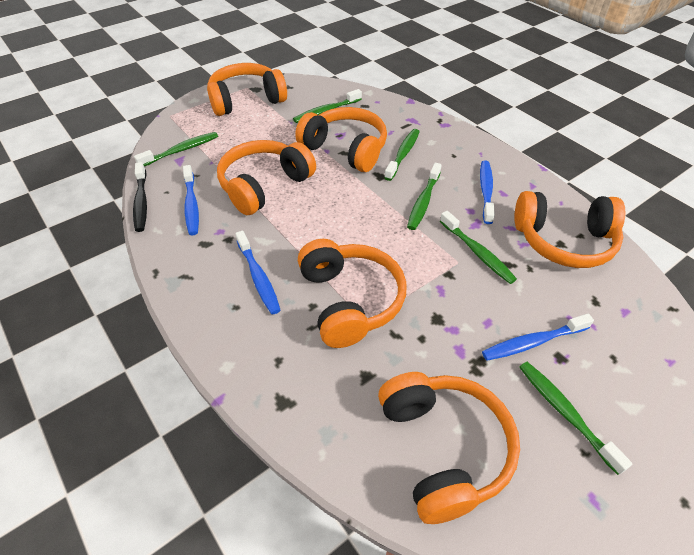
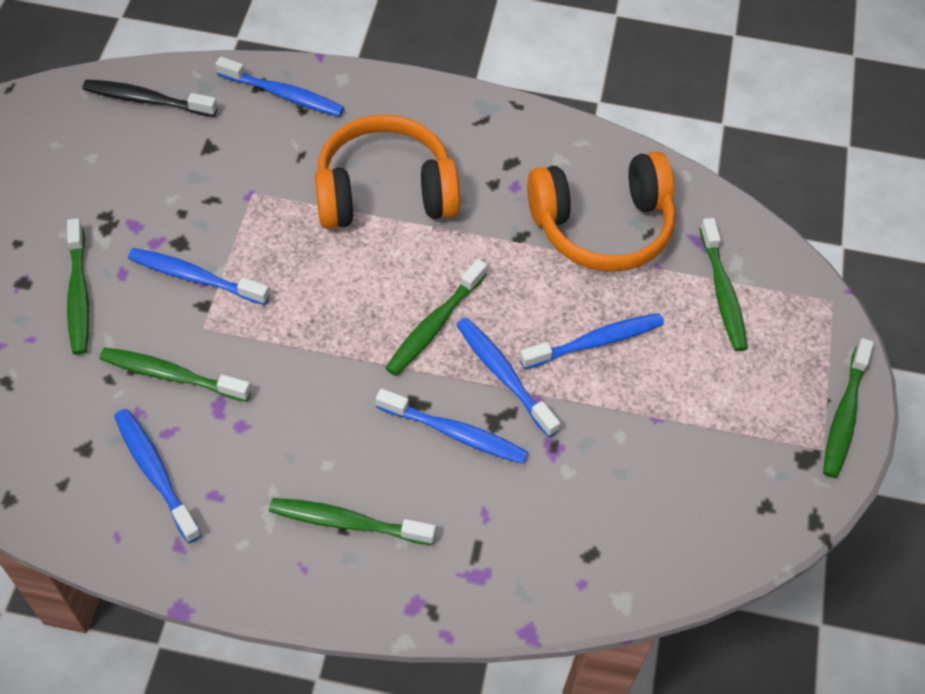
blue toothbrush: [183,165,199,235] [236,231,281,314] [480,160,495,224] [482,314,594,361] = 4 -> [114,409,201,543] [128,248,270,305] [215,57,344,117] [376,388,528,464] [456,317,560,437] [520,313,664,369] = 6
orange headphones: [207,63,287,116] [217,140,316,215] [295,107,387,172] [298,239,407,348] [378,372,520,524] [514,191,625,268] = 6 -> [315,115,460,229] [527,151,676,272] = 2

